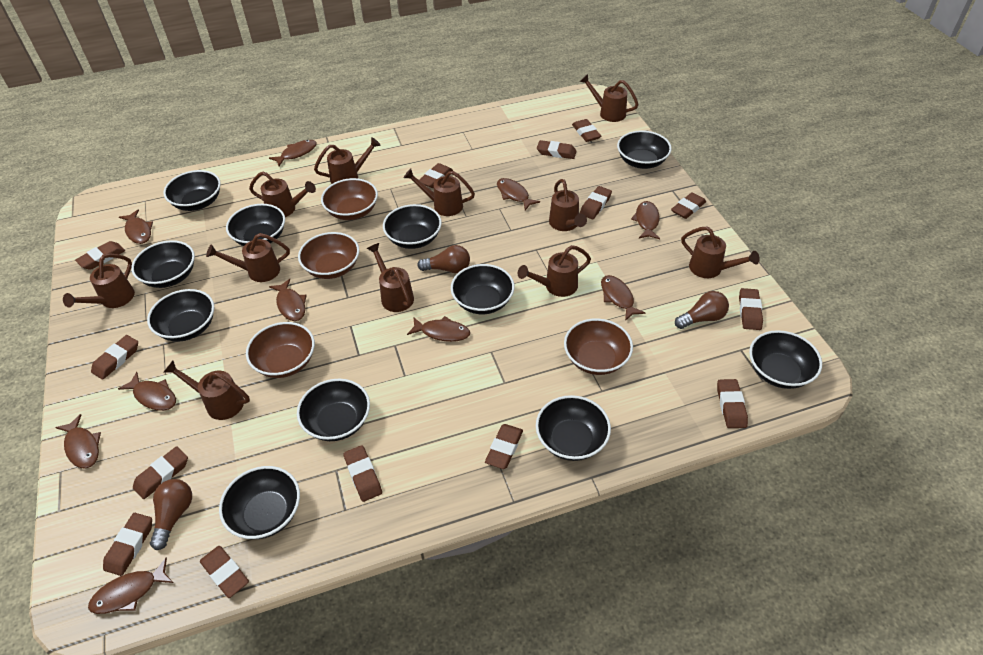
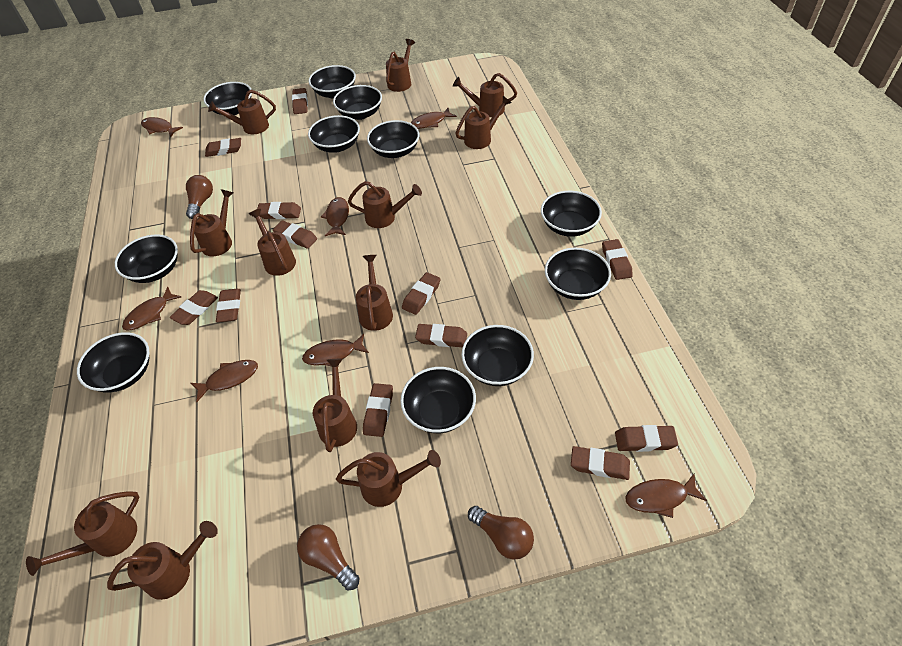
brown bowl: [246,322,315,378] [298,232,359,279] [321,178,378,220] [564,318,633,375] = 4 -> none = 0
brown eraser: [75,241,125,270] [91,335,138,379] [103,513,152,576] [133,446,188,499] [200,546,249,598] [343,445,382,502] [419,163,453,188] [485,424,523,469] [537,140,576,159] [572,119,601,142] [580,186,612,219] [671,192,706,219] [717,379,748,428] [739,288,763,330] = 14 -> [169,290,218,325] [205,138,241,157] [216,289,241,322] [257,202,301,219] [273,221,317,249] [292,88,308,114] [363,383,393,437] [402,272,440,315] [415,324,467,347] [571,446,630,480] [602,239,633,280] [615,425,678,452] = 12
brown fish: [55,414,101,469] [88,558,173,614] [118,372,176,411] [119,209,153,244] [269,140,317,166] [269,279,307,321] [407,316,470,342] [497,178,540,210] [601,275,645,321] [631,201,660,239] = 10 -> [122,287,181,331] [141,117,183,137] [191,360,258,402] [302,334,369,366] [321,197,349,236] [411,108,457,129] [626,474,707,518] = 7
brown watering can: [63,253,135,308] [163,361,250,420] [206,233,290,282] [249,171,316,217] [314,137,381,184] [367,243,414,312] [404,168,475,216] [518,245,591,297] [549,179,587,231] [579,74,639,122] [681,226,760,278] = 11 -> [26,491,139,576] [107,521,218,600] [190,189,234,256] [208,90,276,134] [249,209,296,276] [313,359,357,452] [336,450,441,507] [348,181,422,228] [356,255,393,331] [386,39,415,92] [453,73,517,117] [455,96,512,149] = 12

